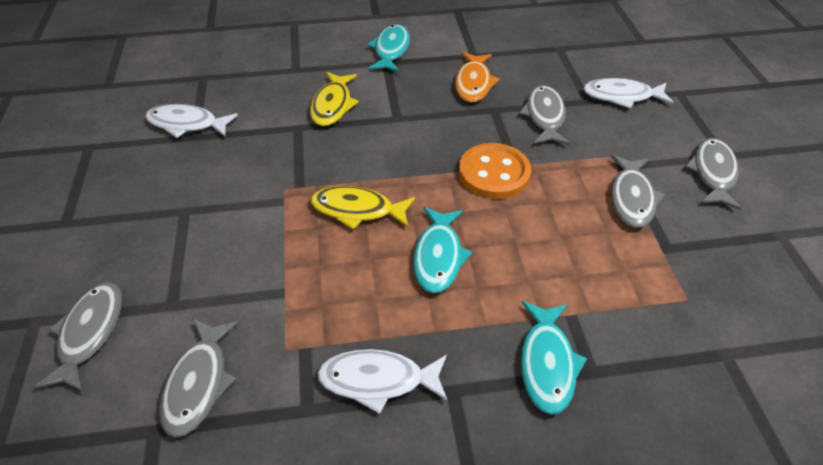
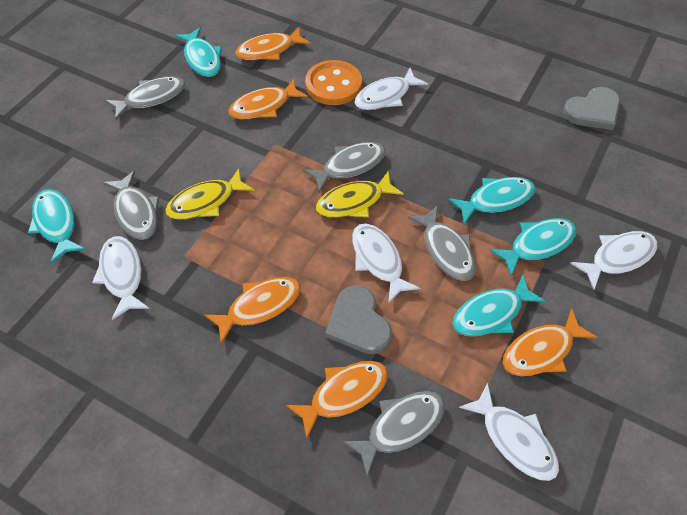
grey heart: none = 0 -> [325,285,392,354] [563,87,620,130] = 2
orange fish: [455,52,500,103] = 1 -> [204,277,301,344] [229,78,308,119] [235,27,311,60] [286,361,388,439] [503,309,597,376] = 5
turquoise fish: [367,24,410,72] [413,207,472,293] [521,301,587,415] = 3 -> [28,189,86,264] [174,27,222,77] [448,177,535,224] [452,274,546,336] [490,218,576,276] = 5
white fish: [145,104,238,138] [317,349,447,414] [583,78,674,109] = 3 -> [92,236,150,320] [352,224,420,304] [354,68,428,110] [459,382,559,481] [570,231,657,289] = 5

